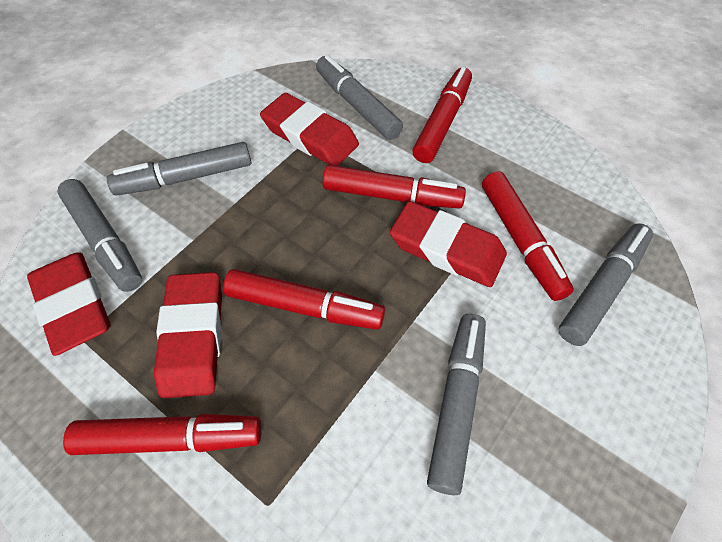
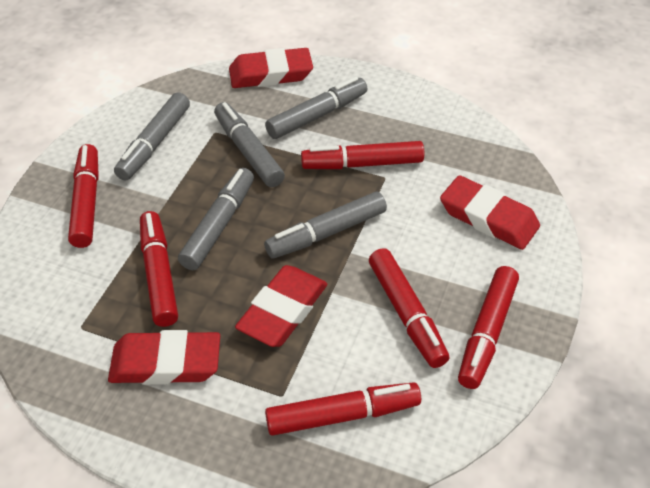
red marker: [63,414,262,455] [223,269,385,330] [322,165,466,208] [412,67,472,163] [482,171,574,301] = 5 -> [68,144,99,248] [140,211,178,327] [265,382,421,436] [301,141,424,169] [369,248,449,368] [458,266,519,389] = 6

